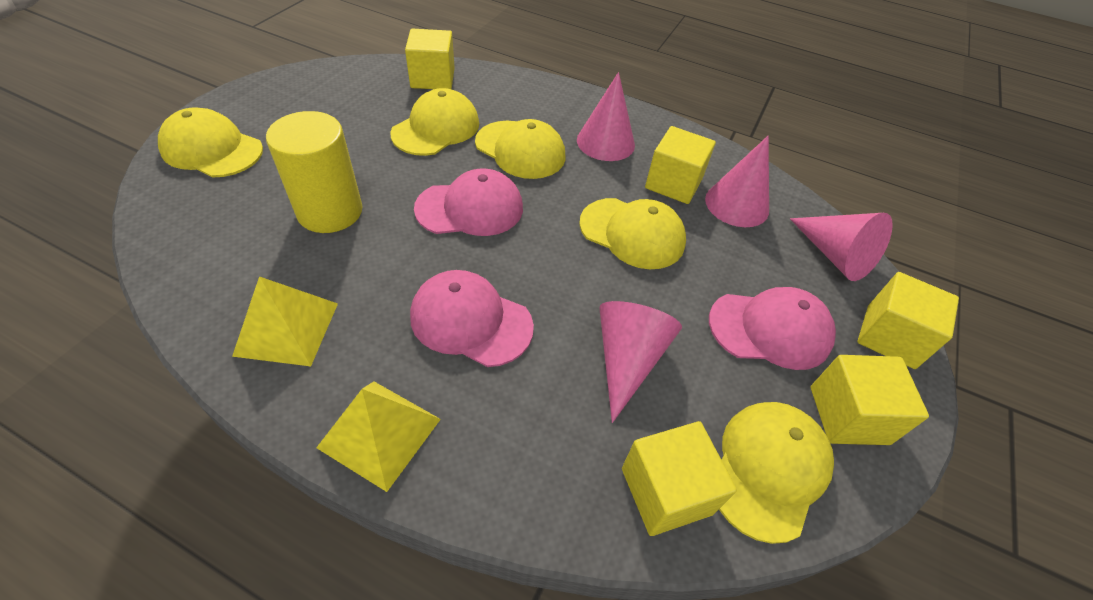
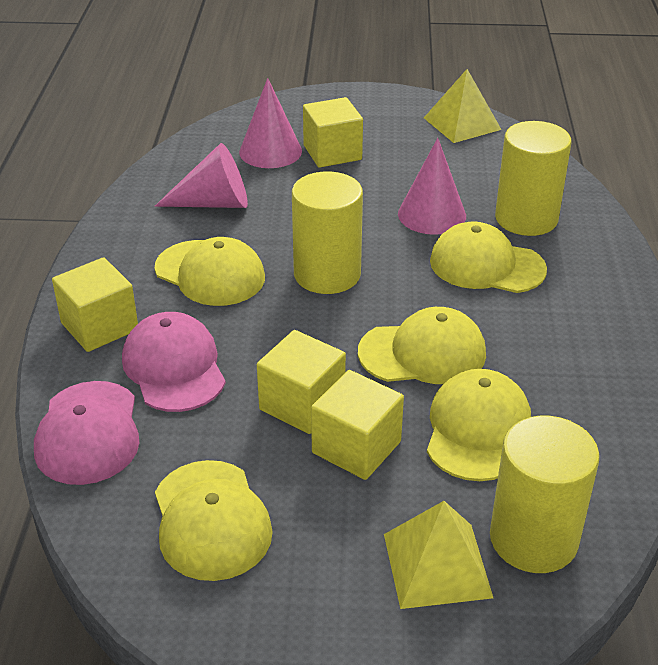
pink cap: [410,270,534,367] [414,168,523,236] [709,287,836,370] = 3 -> [34,381,140,485] [122,312,226,412] = 2
pink cone: [577,72,635,161] [599,301,682,423] [705,136,769,227] [790,213,893,281] = 4 -> [155,143,248,208] [239,78,302,168] [398,138,466,235] = 3
yellow cube: [405,29,455,89] [622,421,737,536] [645,126,716,204] [811,355,929,445] [857,272,959,369] = 5 -> [52,257,138,352] [257,330,346,434] [303,97,363,168] [311,370,404,480] = 4
yellow cylinder: [266,111,363,233] = 1 -> [292,172,363,294] [490,416,599,573] [495,121,572,236] = 3

